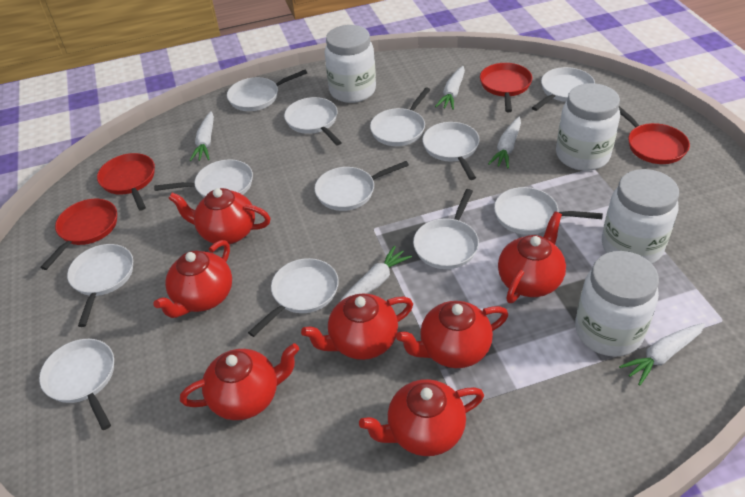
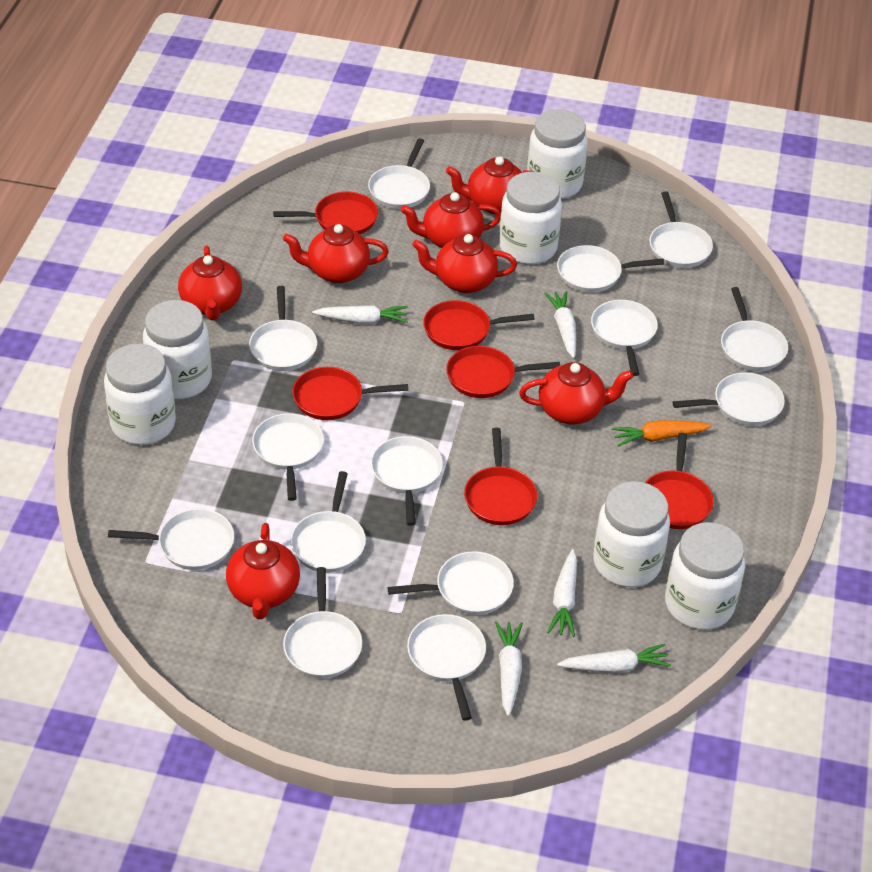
orange carrot: none = 0 -> [612,420,712,447] = 1
red pan: [40,199,117,270] [97,153,155,210] [480,63,532,112] [619,106,690,164] = 4 -> [273,192,378,234] [292,367,408,420] [423,300,535,350] [446,346,560,398] [464,428,537,525] [645,432,714,529] = 6
white jar: [325,25,376,103] [556,83,620,171] [575,251,659,357] [602,169,679,264] = 4 -> [104,344,176,445] [143,300,212,399] [499,172,562,265] [527,109,588,199] [593,481,670,587] [665,522,745,630] = 6
white pan: [39,339,114,430] [67,244,133,327] [154,160,253,198] [227,70,307,111] [248,258,339,337] [284,97,342,145] [314,161,409,211] [370,87,430,146] [413,189,479,269] [423,122,480,180] [494,187,603,235] [532,67,595,111] = 12 -> [108,509,234,570] [249,286,317,371] [252,413,324,501] [283,567,362,678] [290,471,366,573] [368,138,430,209] [371,436,443,526] [387,551,514,615] [407,614,486,721] [557,245,664,293] [591,300,658,376] [649,192,713,268] [673,372,785,426] [721,287,788,371] = 14

